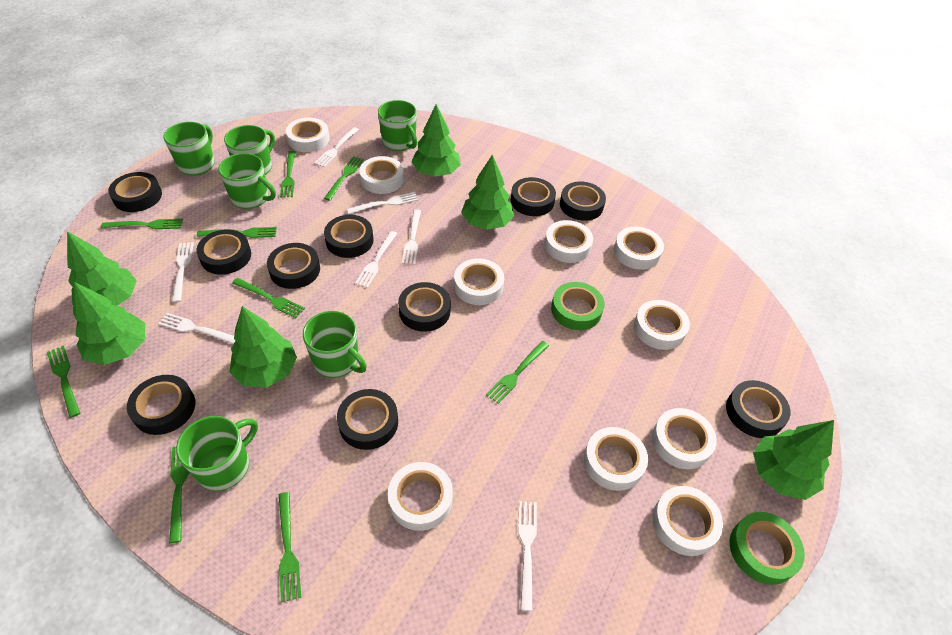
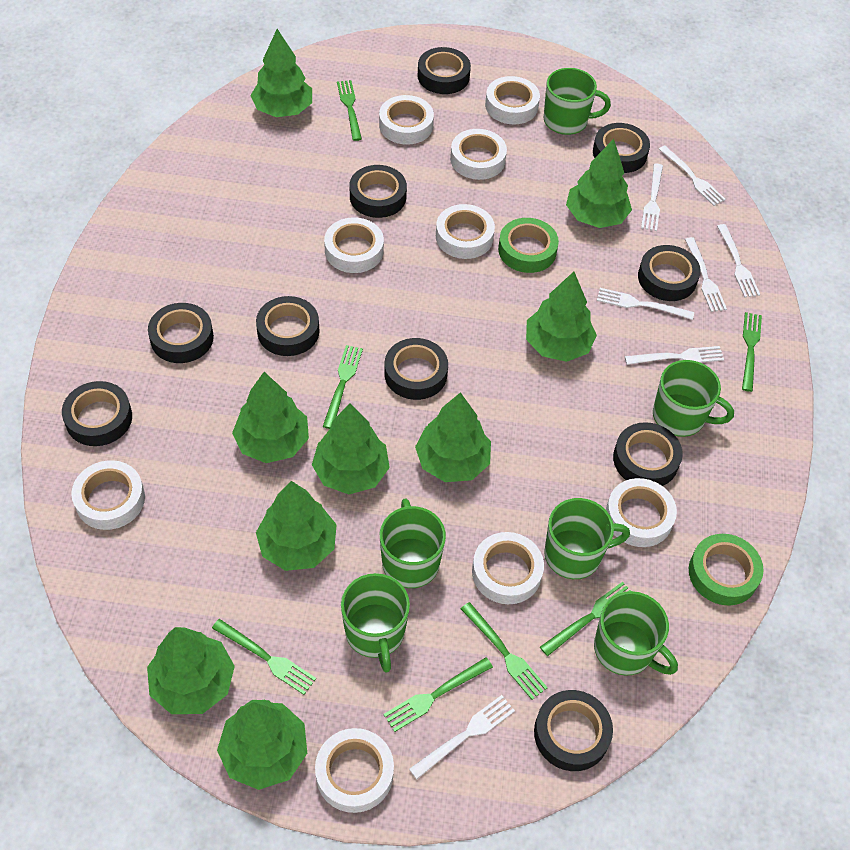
green fork: [47,346,80,418] [101,219,183,229] [169,447,189,543] [197,227,277,238] [232,278,305,318] [279,492,301,602] [280,151,296,198] [324,156,364,201] [486,341,549,404] = 9 -> [212,619,316,695] [323,345,363,429] [337,80,362,141] [384,657,493,732] [461,602,548,700] [540,582,631,656] [742,312,762,392] = 7
green tree: [67,231,137,306] [73,282,145,365] [229,306,297,388] [411,104,461,177] [461,155,514,230] [753,420,834,500] = 6 -> [147,627,235,714] [217,700,307,790] [232,372,309,463] [250,29,312,117] [256,481,337,571] [312,403,390,494] [415,392,491,482] [526,272,597,362] [566,139,632,228] = 9
white tape: [286,118,329,152] [359,156,404,194] [388,462,453,531] [454,258,504,305] [545,220,593,263] [584,427,648,491] [614,227,664,270] [634,300,690,350] [652,408,717,470] [652,486,723,556] = 10 -> [71,460,145,530] [315,728,394,813] [324,217,384,273] [379,95,434,145] [436,204,495,259] [450,129,507,180] [472,532,544,604] [485,76,540,124] [606,478,677,547] = 9

